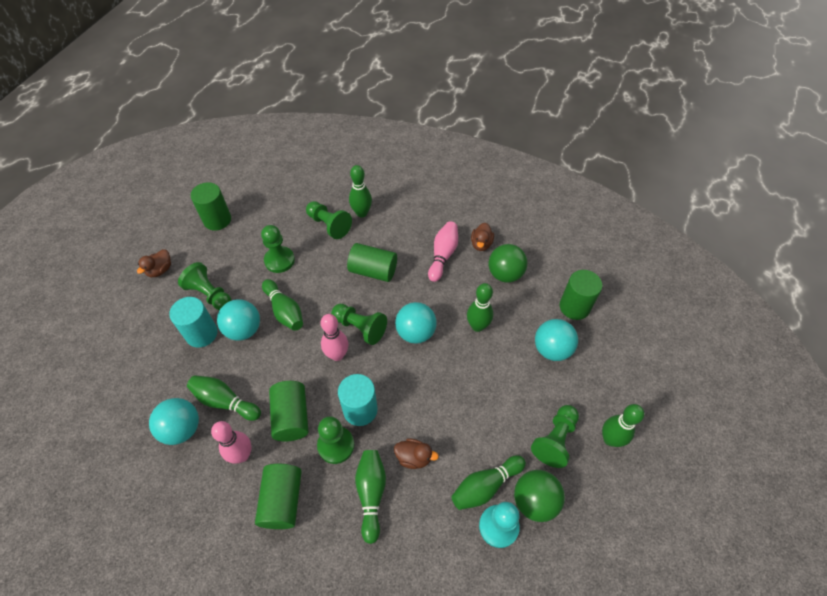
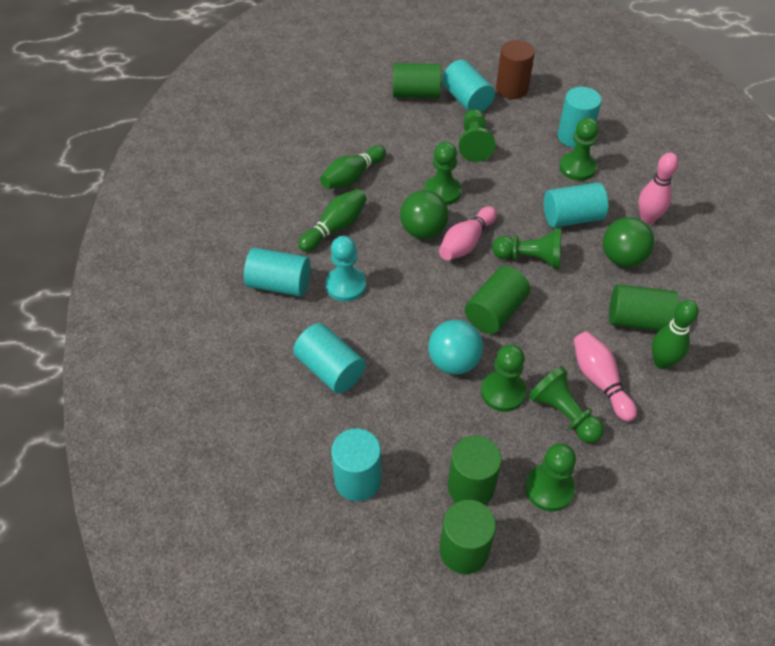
brown cylinder: none = 0 -> [496,40,535,99] = 1
brown duck: [137,249,171,277] [394,438,439,469] [471,223,494,251] = 3 -> none = 0
green bowling pin: [187,375,261,421] [262,279,303,331] [349,165,372,217] [355,450,386,544] [451,455,526,510] [467,283,493,332] [602,404,644,447] = 7 -> [298,189,367,252] [320,145,386,189] [652,300,699,369] = 3
green pawn: [178,262,231,310] [261,225,295,273] [306,201,352,239] [317,416,354,464] [331,304,387,345] [531,405,579,468] = 6 -> [424,142,461,205] [459,109,495,162] [481,344,526,412] [492,228,562,269] [525,443,576,511] [528,366,604,443] [559,117,599,181] = 7
turquoise ball: [149,398,199,445] [217,299,260,341] [395,302,437,344] [535,319,578,361] = 4 -> [428,320,483,375] = 1
turquoise cylinder: [169,297,218,347] [338,374,378,426] = 2 -> [244,248,310,296] [293,323,366,393] [331,428,381,501] [442,60,495,112] [544,182,608,228] [558,87,602,148] = 6

